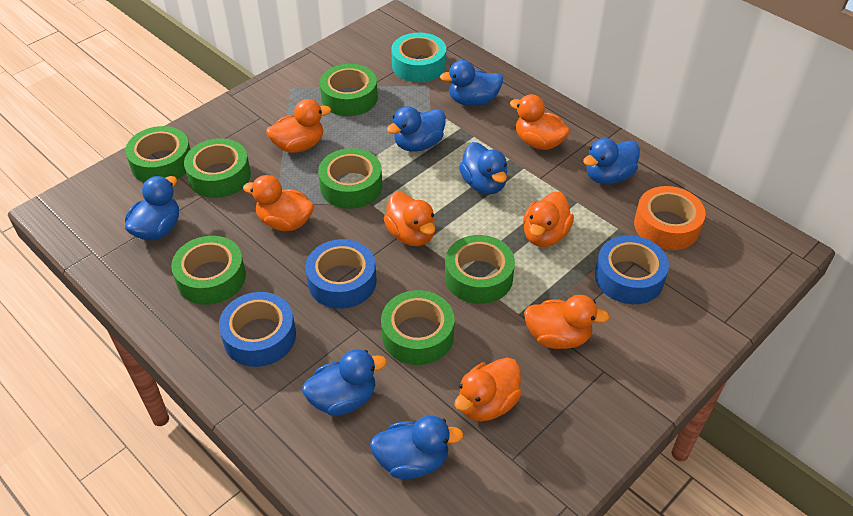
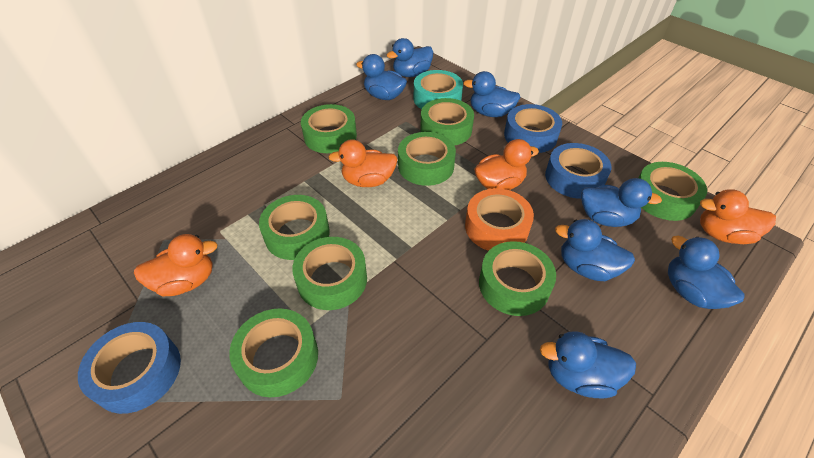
green tape: [125,126,190,183] [171,236,246,305] [184,138,251,198] [318,148,382,209] [320,64,378,116] [381,290,454,365] [445,235,515,304] = 7 -> [229,309,318,397] [259,195,330,260] [292,237,367,310] [301,104,357,153] [398,132,456,186] [420,98,474,146] [479,241,556,316] [638,162,707,221] = 8
orange duck: [243,175,314,231] [266,99,331,153] [383,192,435,246] [454,357,522,421] [510,94,570,150] [523,192,574,247] [524,295,610,349] = 7 -> [134,234,218,296] [328,139,398,187] [474,139,539,190] [700,189,776,244] = 4

